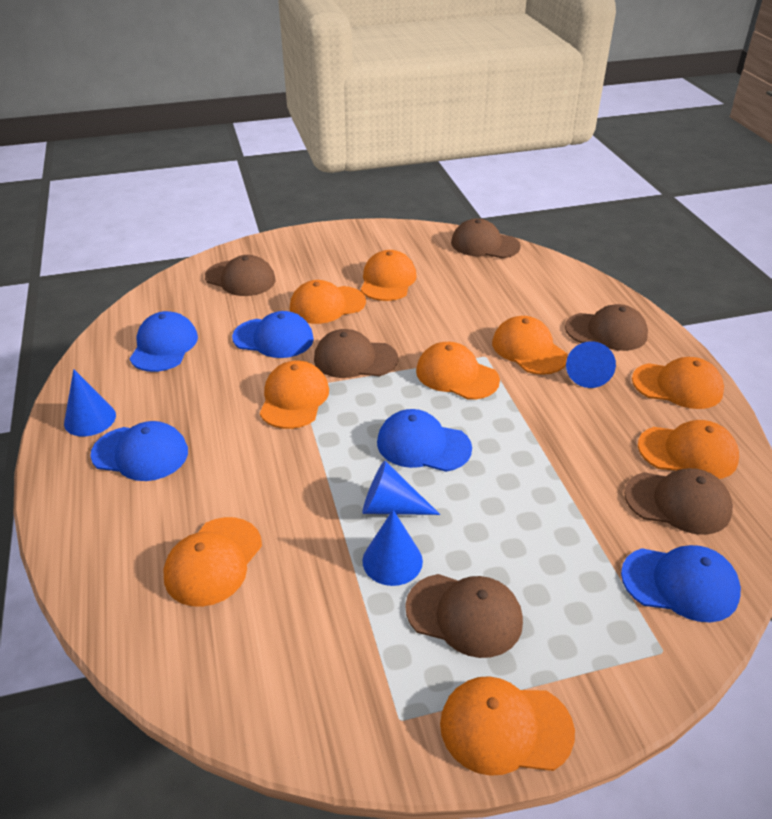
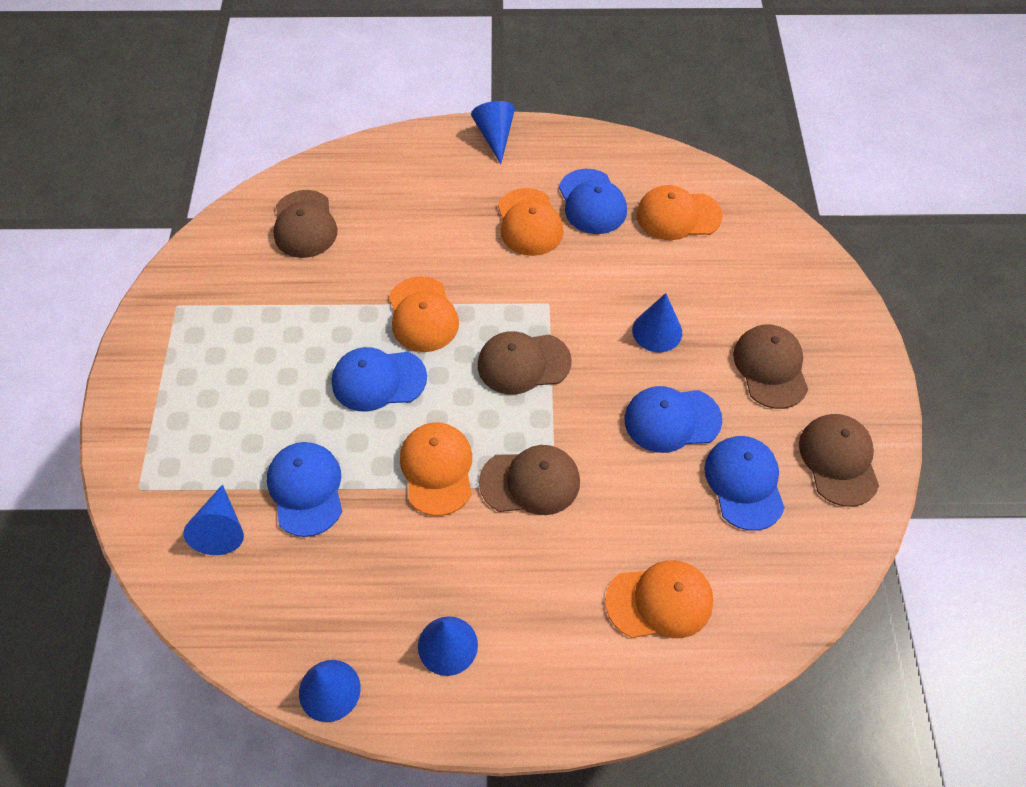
blue cone: [64,369,116,436] [362,461,440,515] [362,510,423,586] [566,341,616,388] = 4 -> [183,485,244,555] [299,660,361,722] [418,616,478,676] [471,101,515,164] [632,293,682,352] = 5
brown cap: [205,255,276,296] [314,329,398,378] [405,574,523,658] [451,218,521,258] [565,304,648,351] [624,468,733,535] = 6 -> [274,190,337,258] [478,331,572,395] [479,445,580,515] [733,325,808,409] [799,414,879,507] = 5
orange cap: [164,517,262,607] [260,361,329,429] [290,280,366,324] [361,250,416,301] [416,342,500,400] [440,676,575,776] [492,316,568,375] [632,357,724,409] [638,420,739,479] = 9 -> [389,276,459,352] [400,423,472,516] [498,188,564,256] [605,560,713,638] [636,185,722,240] = 5

